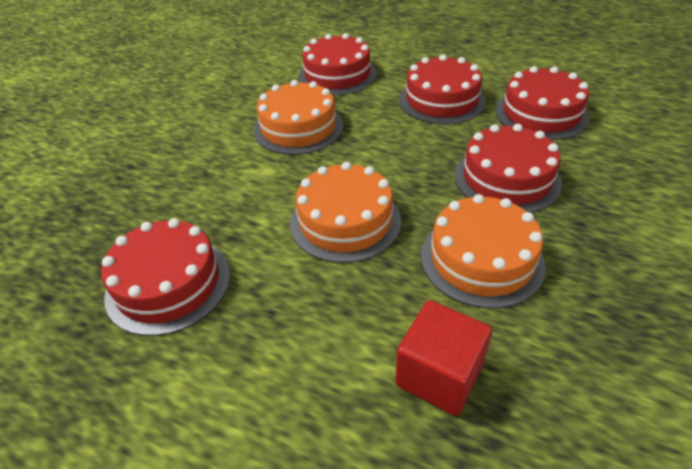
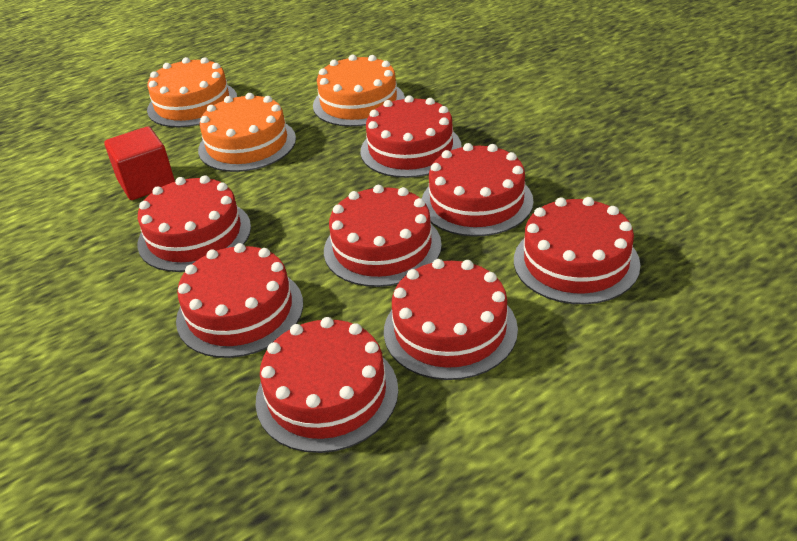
red cake: [101,218,230,336] [298,33,377,95] [399,54,486,124] [455,124,562,213] [495,66,590,140] = 5 -> [137,175,251,272] [176,243,303,358] [255,317,398,453] [324,185,442,287] [360,95,462,178] [384,259,518,380] [422,143,534,237] [514,197,641,304] = 8

